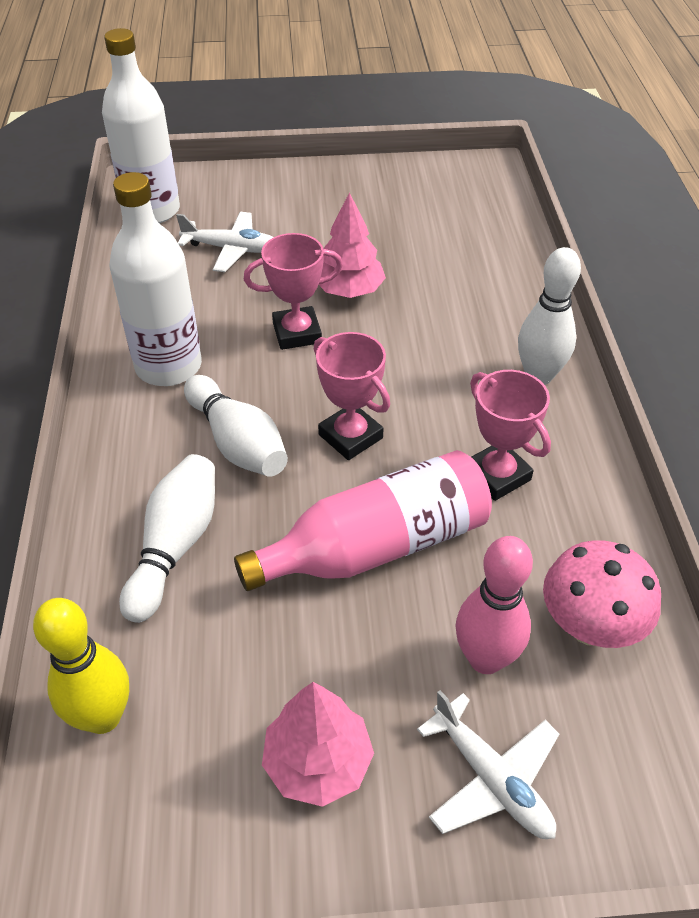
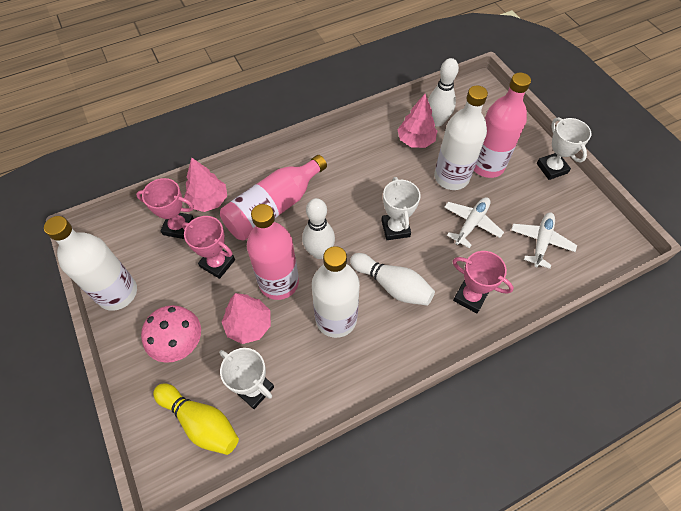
pink bottle: [234,450,492,591] = 1 -> [220,155,327,241] [247,204,299,300] [474,73,531,178] = 3
pink bowling pin: [456,536,533,674] = 1 -> none = 0
pink tree: [262,682,374,807] [319,192,386,298] = 2 -> [184,157,227,212] [222,293,271,344] [397,94,437,148] = 3
white bottle: [102,28,180,223] [109,172,202,386] = 2 -> [44,216,137,311] [312,246,360,338] [434,85,488,190] = 3
white trophy: none = 0 -> [219,348,274,409] [381,177,421,240] [537,117,592,180] = 3

